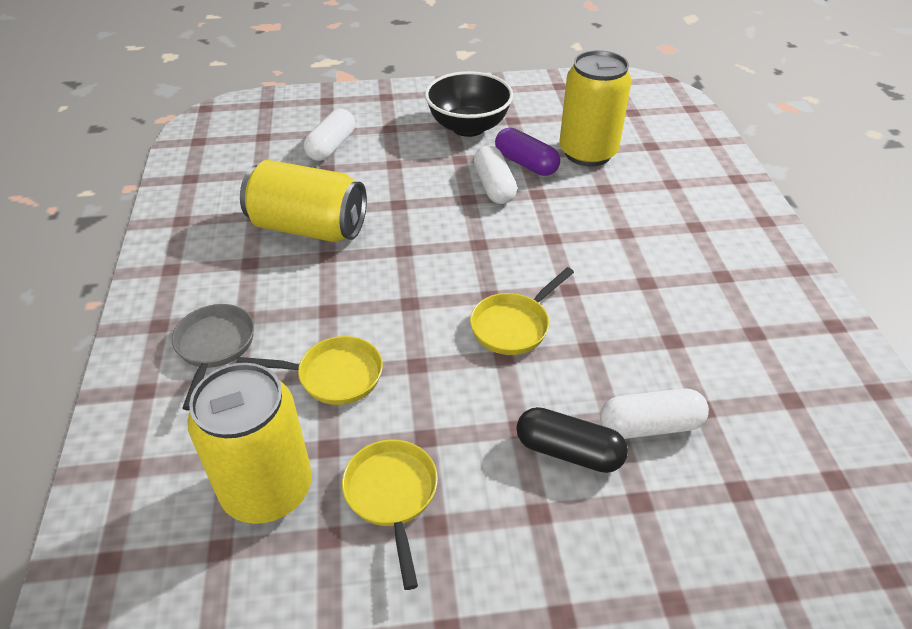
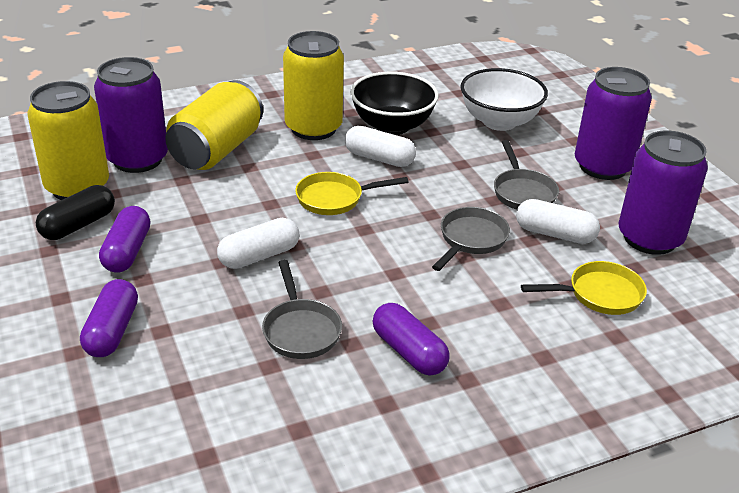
grey pan: [172,304,254,410] = 1 -> [262,260,342,359] [432,207,510,271] [494,140,559,210] = 3
purple can: none = 0 -> [94,57,168,173] [575,67,652,180] [619,131,708,255] = 3
purple capsule: [495,128,560,176] = 1 -> [80,279,138,357] [99,206,150,273] [373,303,450,376] = 3
white bowl: none = 0 -> [460,68,548,131] = 1
yellow pan: [236,336,383,405] [342,440,438,590] [470,267,574,355] = 3 -> [295,172,408,215] [521,261,647,315] = 2

